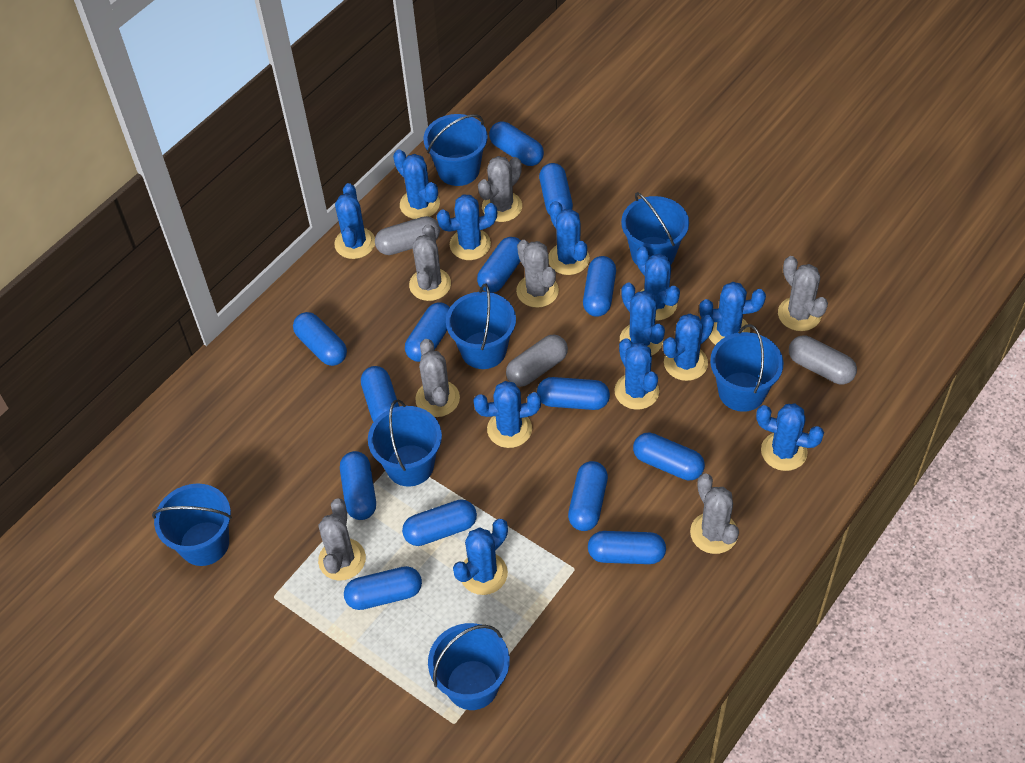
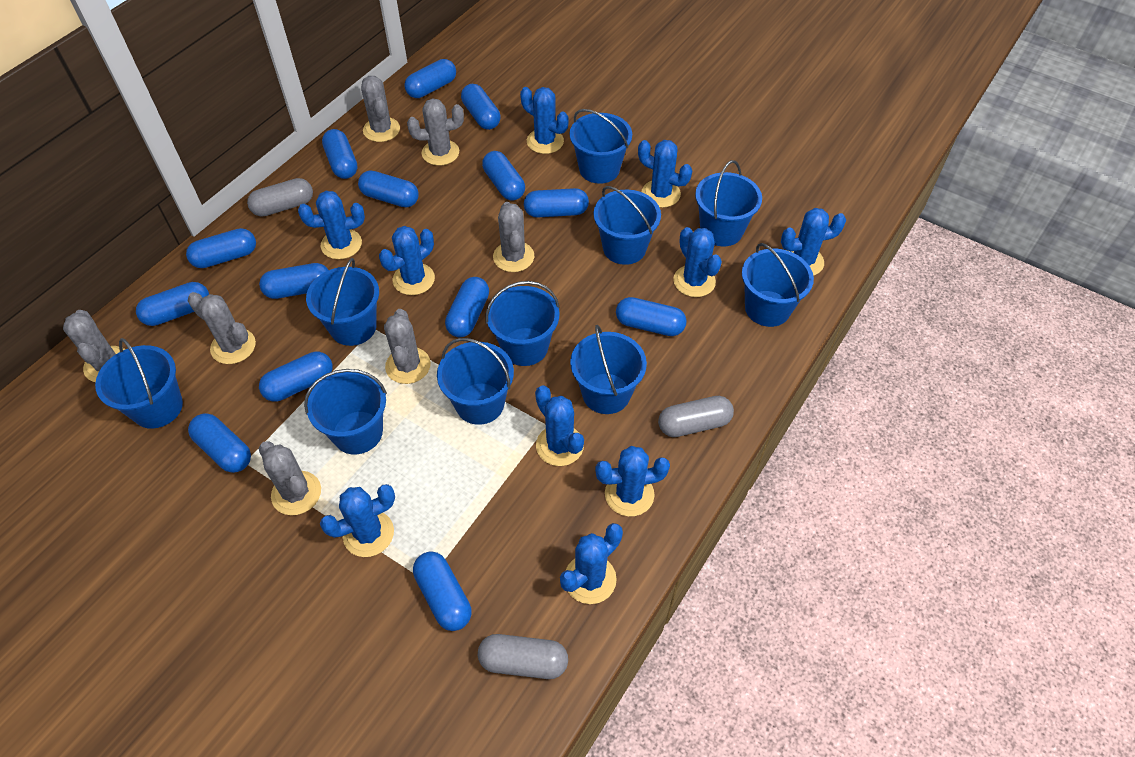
blue bucket: [152,483,232,566] [368,399,442,487] [423,114,488,186] [428,623,510,710] [446,284,516,369] [621,192,689,265] [710,324,784,412] = 7 -> [95,338,183,429] [304,369,387,454] [306,258,379,346] [437,338,514,425] [485,281,560,366] [569,109,632,184] [570,325,647,414] [593,186,661,265] [695,160,762,246] [742,243,814,327] = 10
blue cactus: [334,183,375,259] [393,149,440,219] [437,194,497,260] [453,519,508,595] [473,381,541,448] [548,201,590,275] [614,338,659,410] [620,283,665,356] [636,246,680,320] [663,314,714,381] [699,282,766,345] [756,404,824,471] = 12 -> [298,191,365,259] [320,484,395,557] [379,226,435,295] [520,87,568,154] [535,386,584,466] [560,523,623,604] [595,446,670,516] [638,140,692,208] [673,227,722,297] [781,208,846,276] = 10

